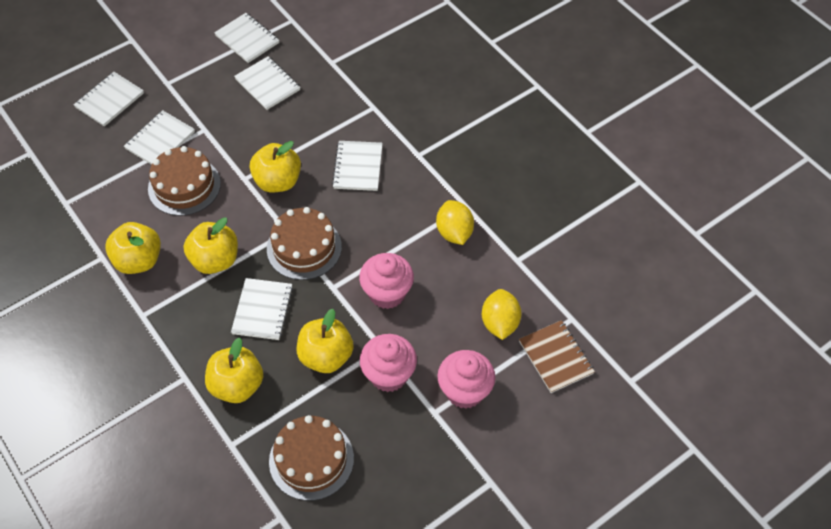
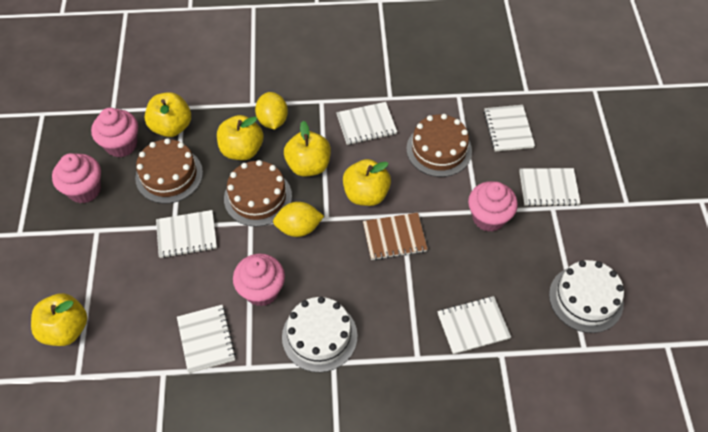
pink cupcake: [359,253,414,309] [360,334,417,392] [438,350,495,409] = 3 -> [52,153,101,203] [91,108,138,157] [233,254,285,306] [468,181,518,232] = 4
white cake: none = 0 -> [282,297,357,372] [549,260,624,333] = 2

